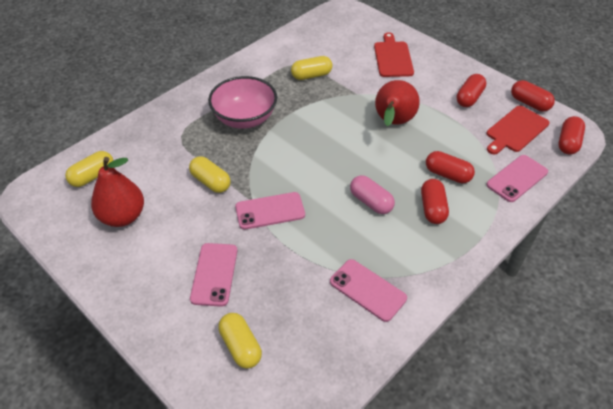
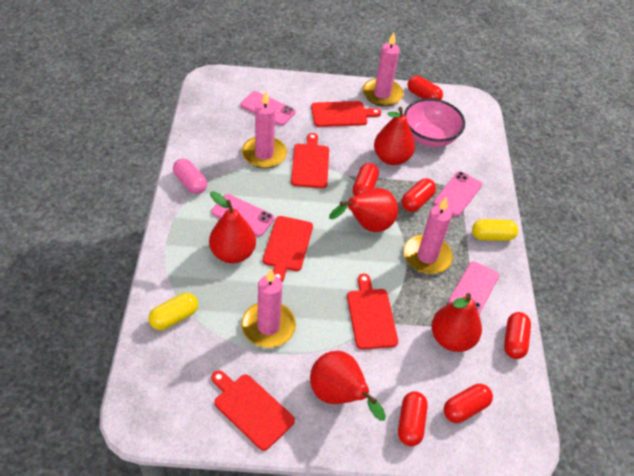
pink candle: none = 0 -> [241,269,296,348] [242,91,287,168] [363,32,403,106] [404,198,453,274] = 4
red capsule: [421,179,449,224] [426,151,475,183] [457,74,486,107] [511,80,555,111] [558,116,585,155] = 5 -> [353,163,379,196] [398,391,428,446] [401,178,436,212] [408,76,443,100] [444,384,493,423] [504,312,531,359] = 6
red cutting board: [374,32,414,77] [487,106,550,154] = 2 -> [211,370,295,451] [263,216,313,282] [291,133,329,188] [311,101,381,127] [347,274,398,350] = 5
red pear: [91,157,144,227] [375,80,420,126] = 2 -> [209,191,256,263] [310,351,386,421] [329,188,398,232] [374,107,415,165] [431,293,482,352] = 5
yellow capsule: [65,151,113,187] [189,156,231,193] [218,313,262,369] [291,56,332,80] = 4 -> [148,293,198,330] [472,219,518,241] = 2

